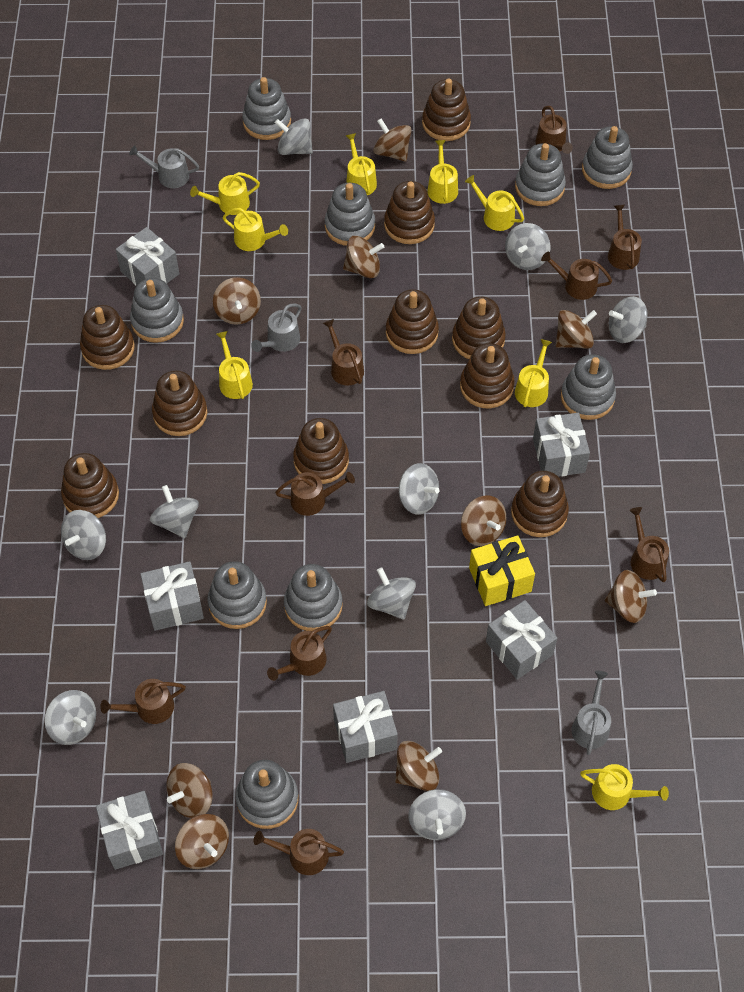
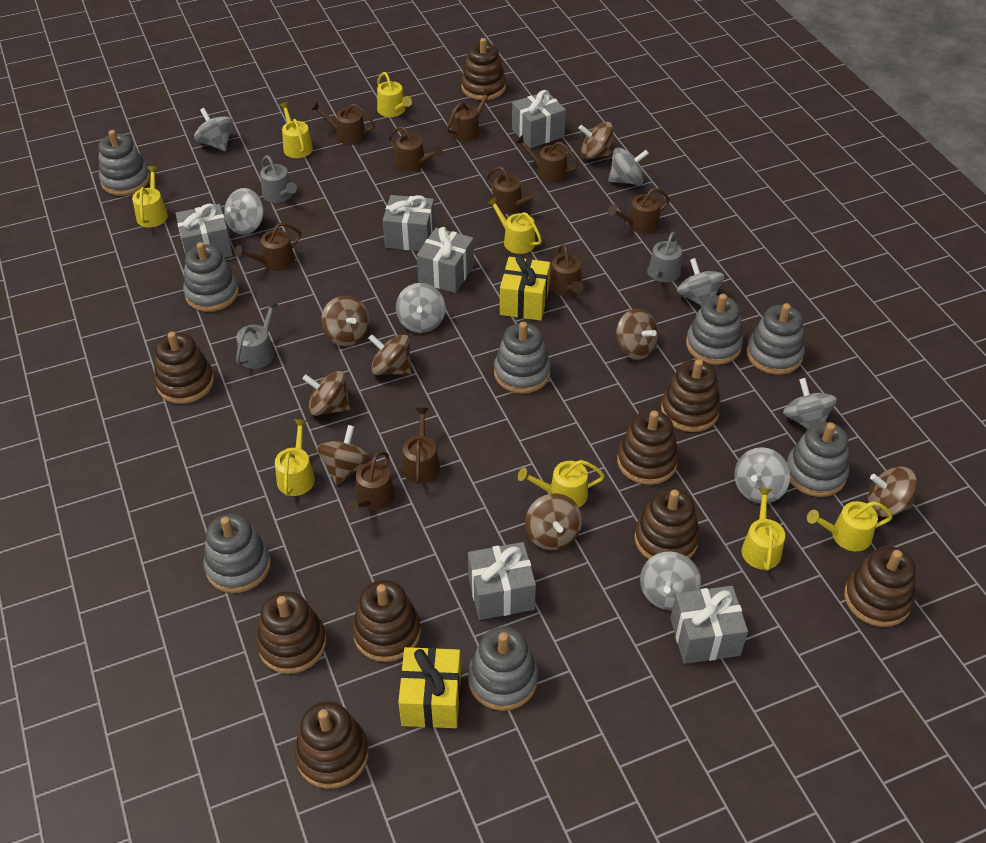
brown spinning top: [166,763,212,818] [175,814,229,869] [213,277,261,325] [343,236,384,278] [373,119,411,161] [395,741,442,791] [461,495,506,546] [555,310,597,349] [605,570,657,623] = 9 -> [303,371,351,416] [317,425,371,485] [321,295,370,346] [368,334,412,375] [525,493,582,550] [578,122,614,159] [616,308,659,360] [867,466,917,517] = 8
brown stacking toy: [61,453,119,518] [80,305,135,370] [152,370,207,436] [293,418,349,484] [384,181,435,244] [386,289,439,354] [422,78,471,141] [452,296,506,359] [460,343,515,408] [511,471,569,537] = 10 -> [154,332,214,404] [256,591,326,674] [294,701,369,789] [352,580,421,662] [461,38,506,100] [617,410,679,485] [634,487,700,559] [661,359,721,432] [844,546,916,627] = 9
brown watering can: [100,679,186,724] [253,829,344,875] [267,626,332,681] [275,472,355,516] [323,319,364,386] [535,106,573,154] [541,252,612,300] [608,205,642,270] [629,507,669,582] = 9 -> [234,223,301,271] [311,102,375,145] [345,451,395,514] [388,126,443,172] [402,408,440,484] [447,89,493,141] [486,167,541,214] [515,135,579,183] [549,244,584,296] [608,187,670,234] = 10
grey spinning top: [45,690,96,745] [61,510,106,560] [150,485,199,538] [275,118,313,155] [367,567,416,620] [399,463,440,515] [408,789,466,840] [505,223,550,270] [609,296,648,343] = 9 -> [194,108,233,151] [224,188,263,235] [396,283,446,333] [608,148,649,185] [640,551,701,611] [677,258,724,306] [734,447,790,504] [783,378,837,429] = 8
grey stacking toy: [130,278,184,343] [207,561,267,629] [235,760,298,829] [242,77,291,140] [284,564,343,631] [325,183,375,246] [515,143,566,206] [561,354,616,420] [582,126,633,189] = 9 -> [98,130,150,196] [183,242,239,312] [203,514,271,593] [468,627,538,711] [494,322,551,394] [686,294,743,365] [747,303,805,375] [787,422,849,497] = 8
yellow gift: [469,535,535,606] = 1 -> [398,647,461,728] [500,255,550,321] = 2

